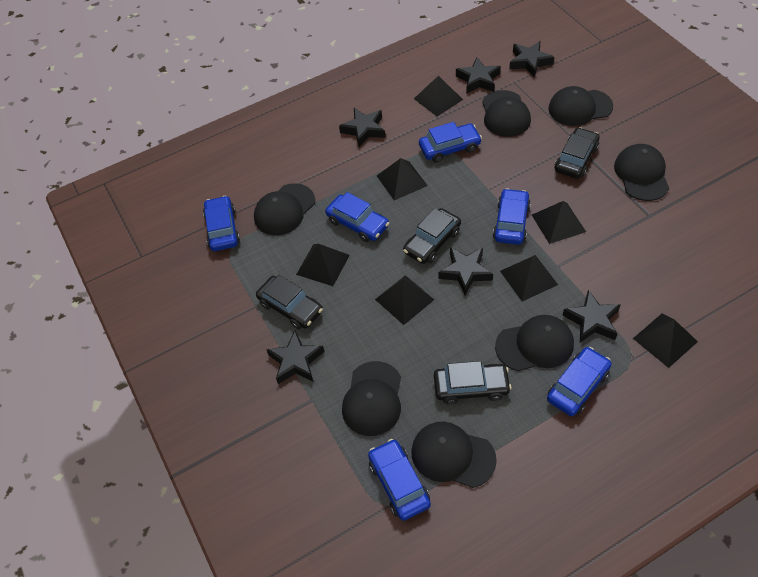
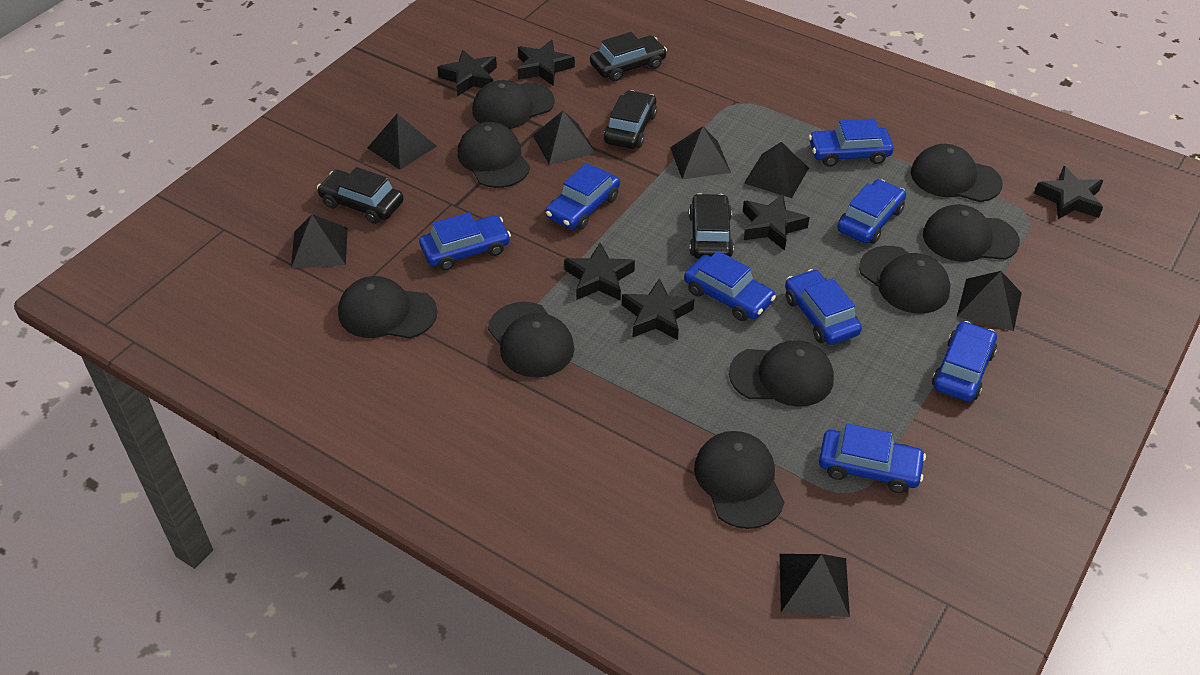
black cap: [254,183,315,235] [342,361,401,436] [411,421,497,488] [482,90,531,137] [495,315,574,371] [548,86,613,126] [614,144,669,201] = 7 -> [338,276,438,339] [458,122,530,188] [472,80,555,129] [488,302,574,377] [694,431,784,529] [729,340,834,407] [859,246,951,313] [911,144,1003,202] [923,204,1020,262] = 9
blue car: [203,196,240,251] [325,192,389,242] [368,439,431,521] [419,122,482,163] [493,188,531,245] [547,347,611,416] = 6 -> [419,212,511,271] [546,163,620,230] [684,251,776,321] [785,269,862,345] [809,118,894,167] [819,423,926,493] [837,179,906,244] [932,321,997,402] = 8

